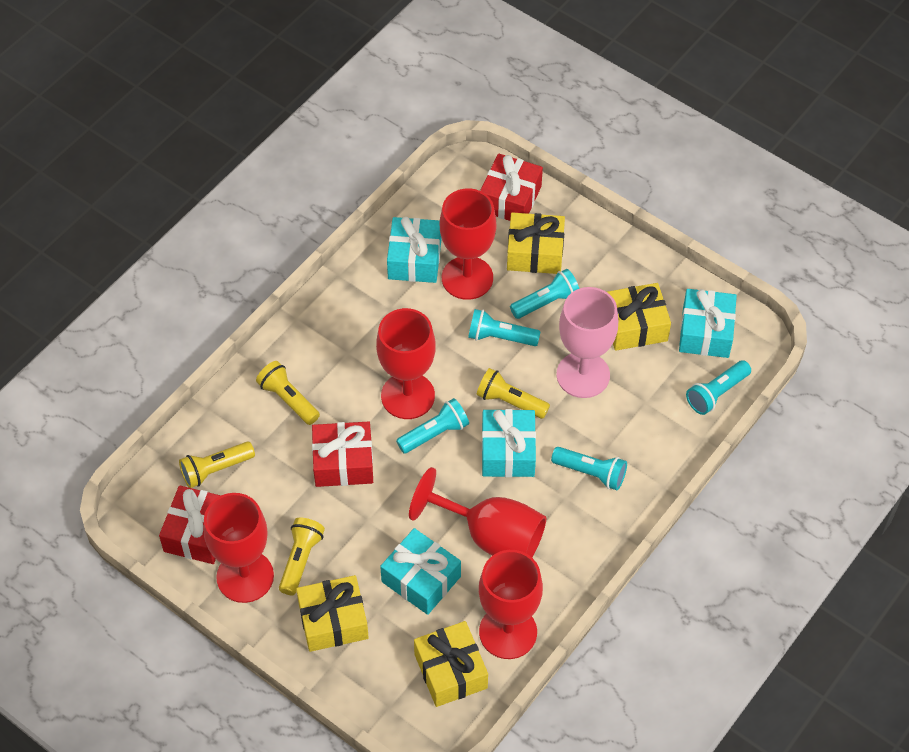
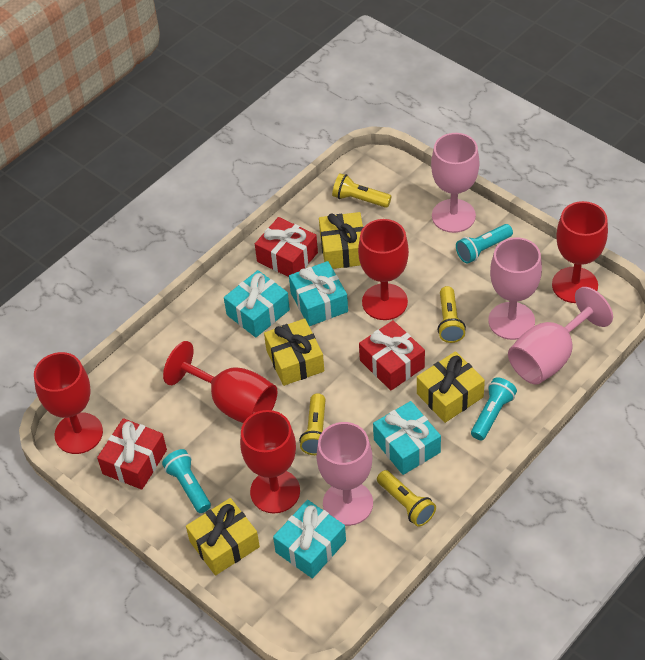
pink goblet: [556,287,618,398] = 1 -> [317,422,373,526] [431,133,479,233] [488,237,542,340] [508,287,613,385] = 4
turquoise flashlight: [396,398,469,453] [468,309,541,346] [510,269,579,319] [551,447,627,490] [686,360,751,415] = 5 -> [162,449,211,513] [456,224,513,264] [471,377,517,440] = 3

